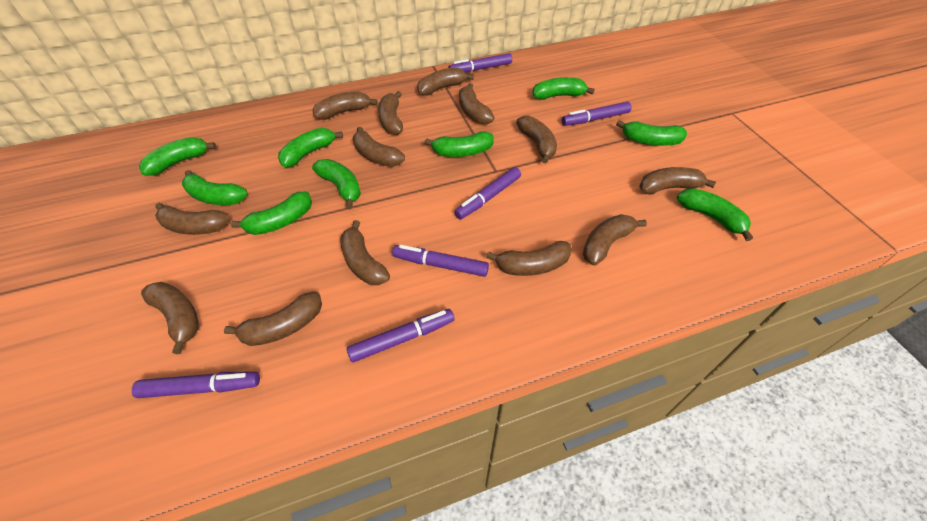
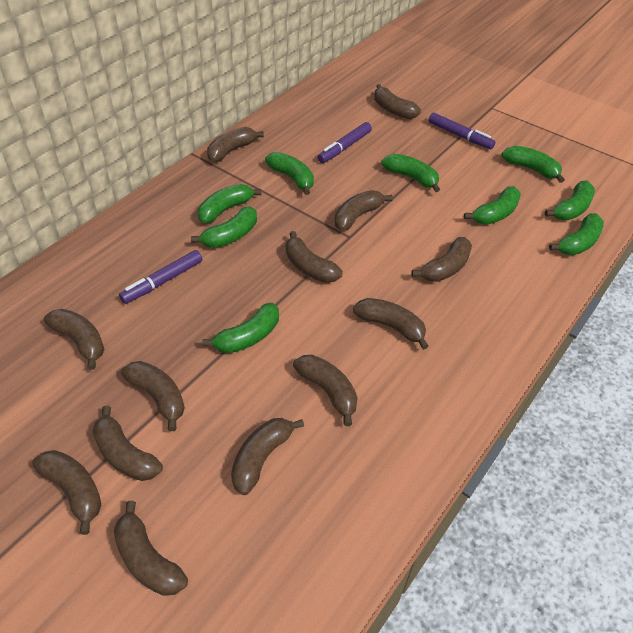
purple marker: [132,372,260,398] [347,309,454,362] [392,245,489,277] [449,53,512,72] [454,167,521,219] [562,102,632,126] = 6 -> [119,250,202,304] [318,122,372,163] [429,113,495,149] = 3

